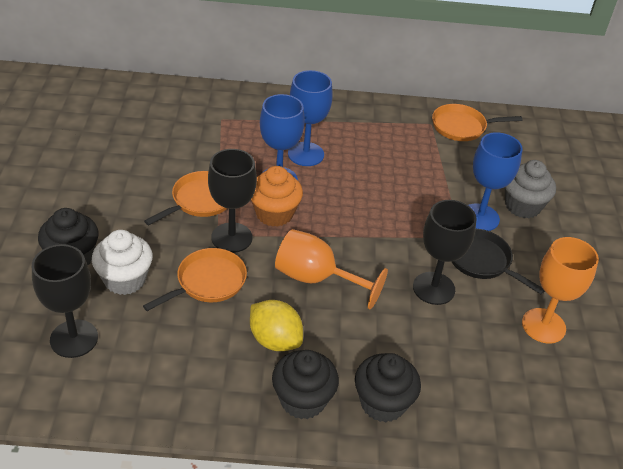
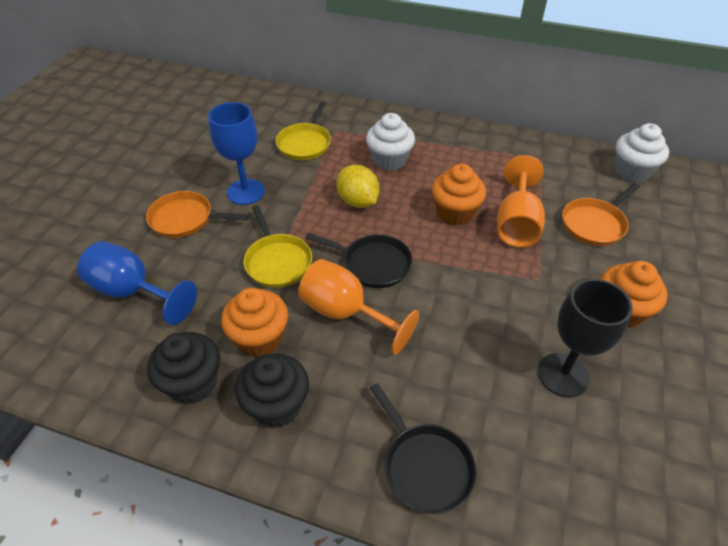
black cupcake: [38,208,98,265] [272,350,339,419] [355,353,421,422] = 3 -> [147,332,220,404] [235,353,309,428] = 2
black goblet: [32,244,98,358] [208,149,257,253] [413,200,477,305] = 3 -> [538,279,633,398] = 1
black pan: [451,229,544,294] = 1 -> [305,233,413,288] [370,383,477,514] = 2
blue goblet: [260,94,305,180] [288,70,333,166] [468,132,523,231] = 3 -> [77,241,197,325] [208,102,265,205] = 2
grey cupcake: [505,160,556,218] = 1 -> none = 0
orange cupcake: [251,166,303,227] = 1 -> [221,288,288,357] [432,164,486,226] [601,261,668,328] = 3
orange pan: [143,248,247,311] [144,171,227,225] [432,104,522,141] = 3 -> [146,191,249,238] [562,183,640,246] = 2
white cupcake: [92,230,153,295] = 1 -> [366,113,415,171] [615,123,669,182] = 2
yellow pan: none = 0 -> [244,205,312,288] [275,101,331,160] = 2

